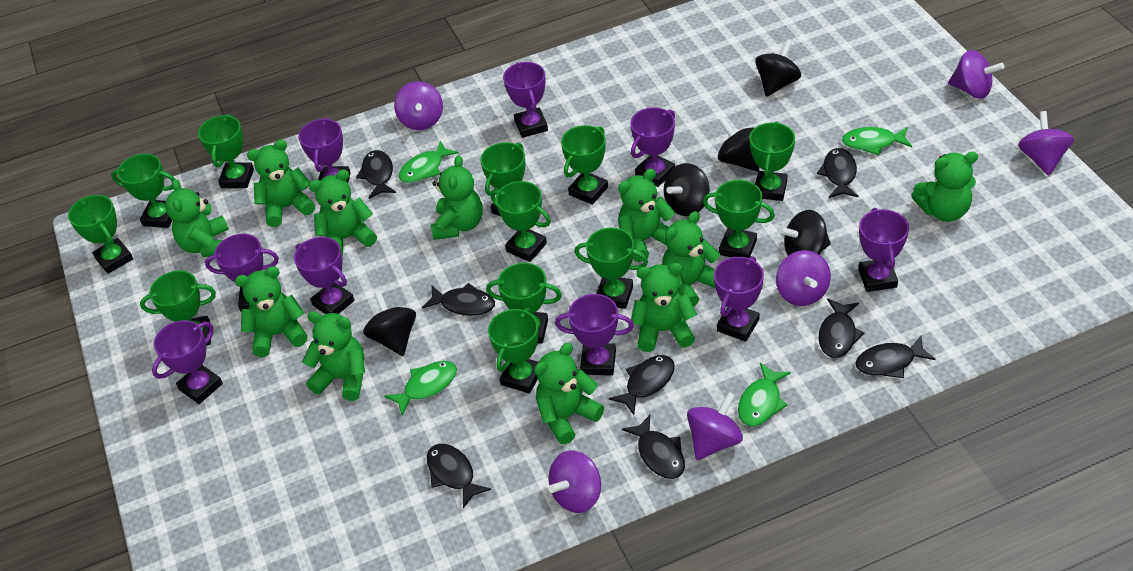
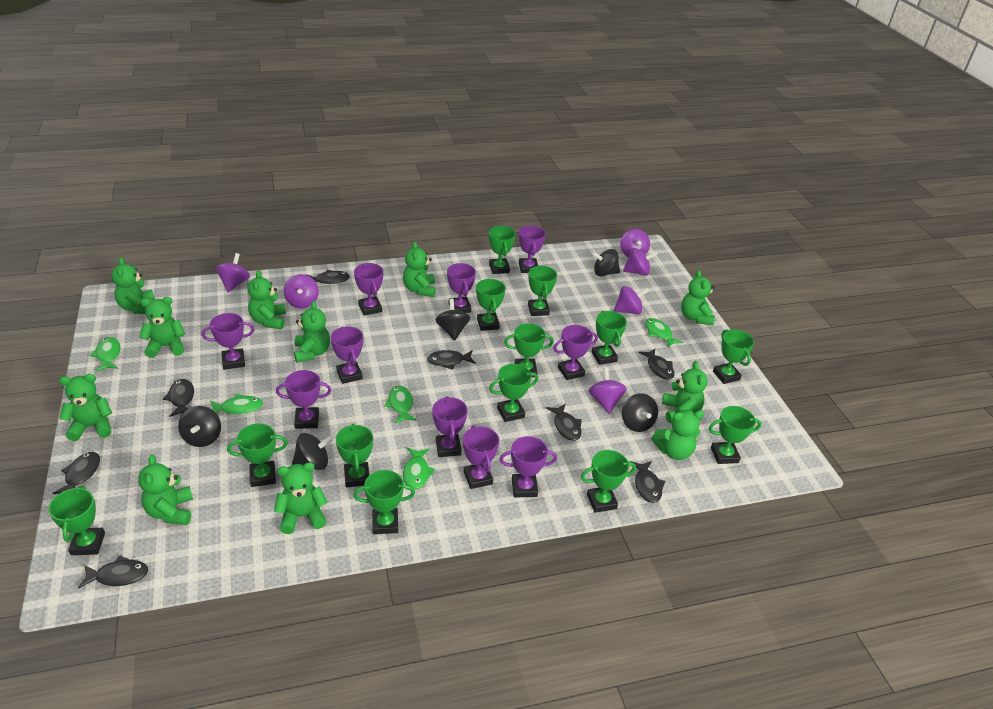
green fish: [384,361,457,416] [399,141,459,183] [738,363,791,426] [842,127,912,155] = 4 -> [90,337,121,372] [210,394,263,414] [384,386,417,423] [403,448,435,489] [645,318,683,348] = 5
green trophy: [68,195,133,274] [111,153,175,228] [140,270,216,346] [198,114,254,188] [480,142,525,216] [486,263,562,344] [488,307,539,394] [491,181,551,262] [561,125,608,205] [575,227,648,309] [703,180,775,258] [749,121,795,201] = 12 -> [48,486,105,555] [227,423,288,487] [336,423,373,487] [353,470,415,534] [476,279,506,331] [489,226,516,274] [489,364,538,422] [504,323,553,377] [528,266,557,316] [581,450,636,513] [592,311,627,365] [709,406,761,464] [713,329,754,384] = 13
purple trophy: [152,320,223,404] [205,234,279,311] [294,237,354,314] [298,118,351,183] [503,62,548,138] [555,294,634,376] [630,107,675,187] [714,256,764,342] [858,208,909,292] = 9 -> [202,313,255,370] [276,370,332,429] [331,327,363,384] [354,263,383,316] [432,396,468,457] [447,263,476,313] [463,425,499,489] [499,436,557,497] [519,225,546,273] [553,325,598,380] = 10

